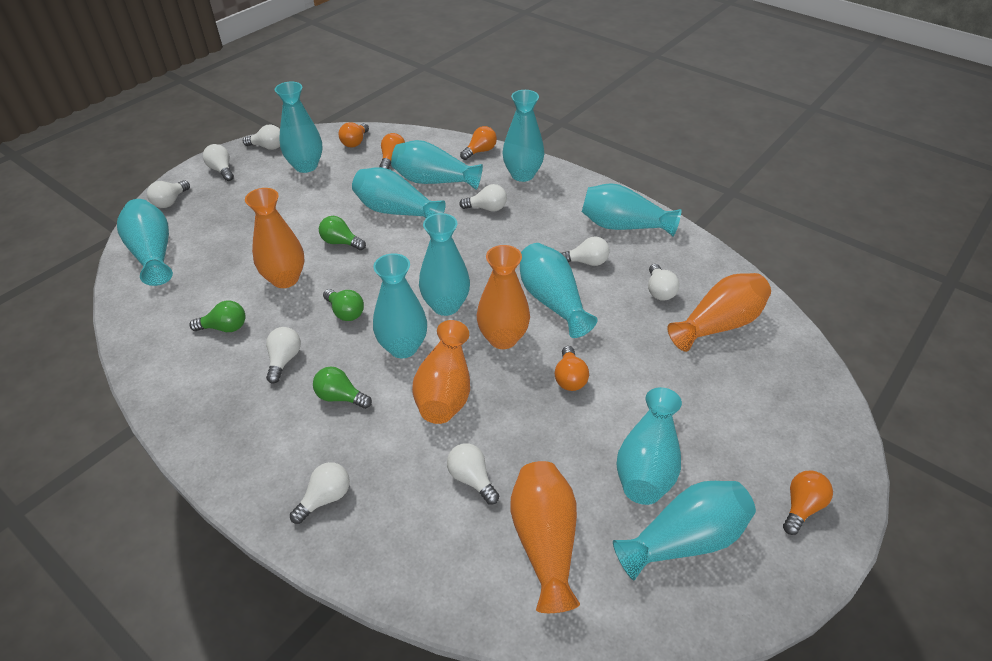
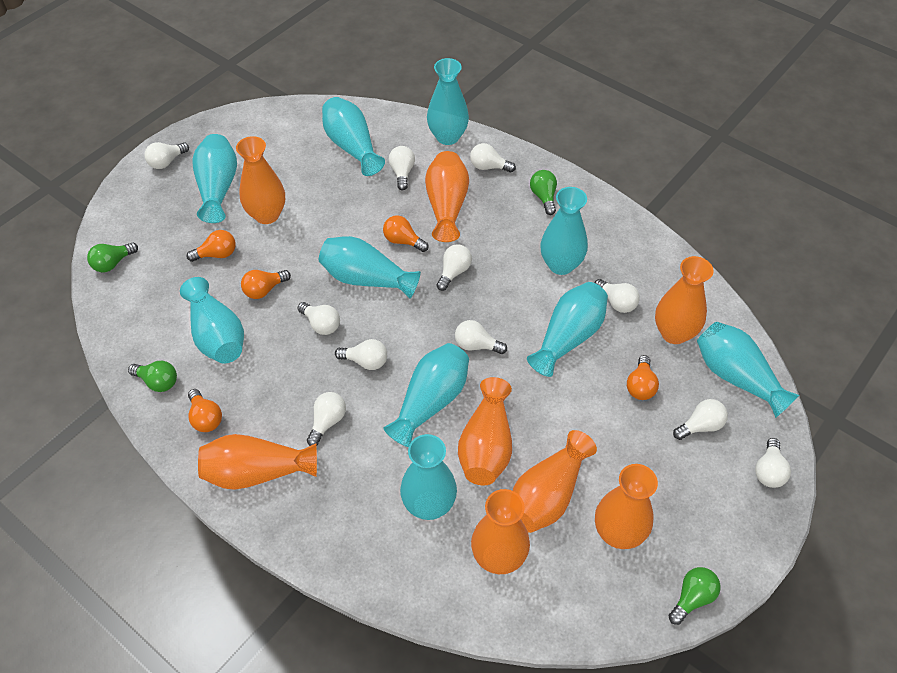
orange vase: [245,188,304,288] [412,320,470,424] [477,245,530,349] [510,461,580,613] [667,273,771,352] = 5 -> [198,434,317,490] [236,136,285,224] [425,151,469,242] [458,377,512,485] [471,489,530,574] [513,430,597,533] [595,464,658,549] [655,256,714,344] = 8
turquoise vase: [117,199,173,286] [275,81,323,173] [352,167,446,218] [373,253,427,358] [391,140,483,190] [419,213,470,316] [502,90,544,182] [520,243,598,338] [582,183,682,236] [613,481,756,580] [616,387,682,505] = 11 -> [180,277,244,364] [192,134,237,223] [319,236,421,299] [322,97,385,176] [383,343,469,447] [400,434,457,520] [427,58,469,145] [527,282,608,377] [540,187,588,275] [697,322,799,418] = 10
white light bulb: [147,180,190,208] [203,144,234,181] [243,125,280,150] [266,327,301,383] [290,462,350,524] [447,443,499,505] [459,184,507,212] [561,236,610,266] [648,264,679,301] = 9 -> [144,142,189,169] [298,302,340,335] [307,392,346,446] [335,339,387,370] [389,146,415,190] [437,244,472,291] [455,320,507,354] [470,143,516,173] [594,279,640,313] [673,399,728,440] [755,438,791,488] = 11

